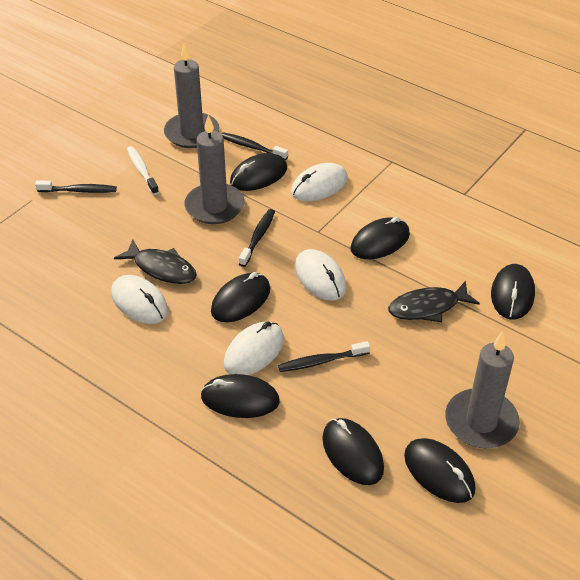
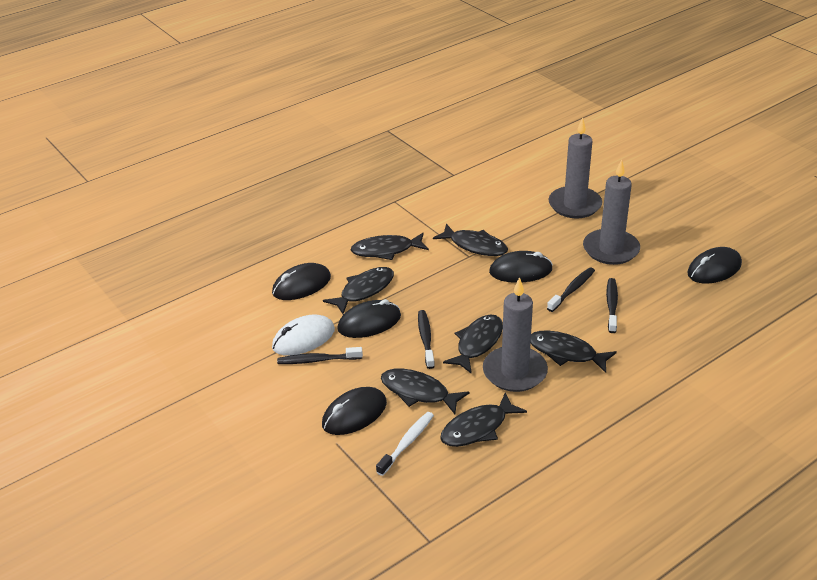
black fish: [114,240,197,284] [388,281,480,322] = 2 -> [323,267,394,314] [351,233,429,260] [381,369,470,414] [433,223,508,256] [440,392,527,447] [443,314,503,374] [531,331,617,373] = 7
black mouse: [200,374,280,418] [211,272,270,322] [230,153,287,191] [322,418,384,485] [351,217,410,259] [404,438,475,503] [491,264,535,320] = 7 -> [272,263,331,300] [322,387,387,435] [337,299,401,338] [489,251,553,283] [687,247,742,284] = 5
white mouse: [111,275,168,324] [224,321,284,375] [291,163,348,201] [295,249,346,301] = 4 -> [272,315,335,356] = 1

